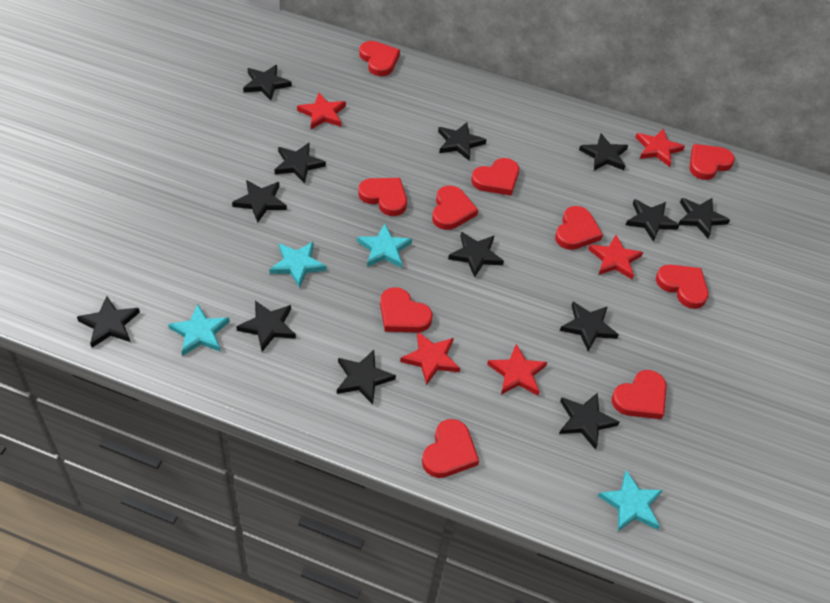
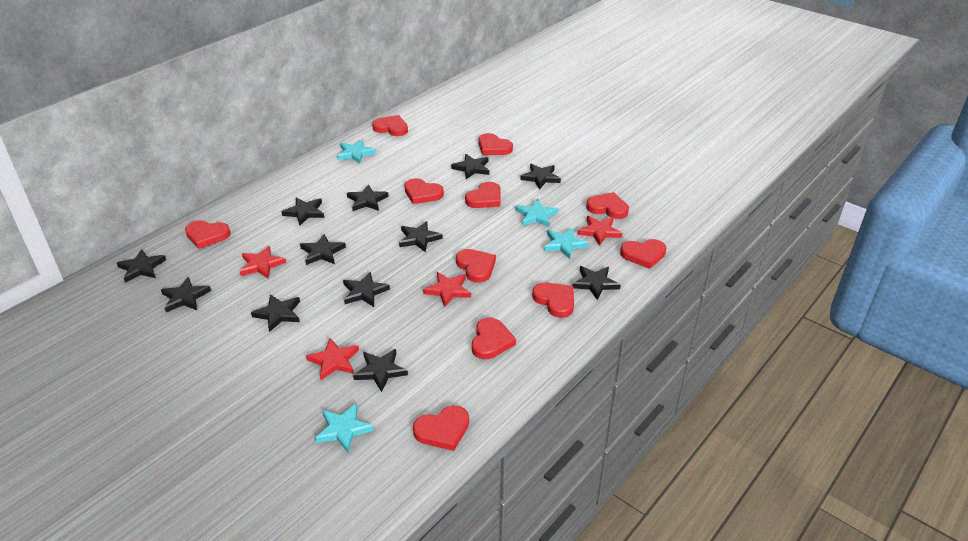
black star: [77,296,140,348] [232,180,287,223] [236,301,296,352] [243,65,292,100] [275,143,326,184] [337,350,396,405] [438,122,487,160] [448,232,504,277] [559,393,620,450] [560,302,619,351] [579,133,628,171] [626,199,679,242] [679,198,730,238] = 13 -> [117,249,166,283] [161,277,211,312] [251,294,300,332] [281,197,324,226] [300,234,346,265] [343,272,390,307] [347,184,389,211] [353,349,408,392] [399,221,443,253] [451,154,489,179] [520,164,561,189] [572,266,621,300] = 12
red heart: [358,178,407,216] [359,41,400,76] [380,287,433,332] [422,419,479,478] [432,186,478,230] [471,158,519,196] [555,206,603,250] [611,370,667,419] [656,264,709,309] [690,144,735,180] = 10 -> [185,220,231,249] [372,115,408,136] [404,178,444,204] [413,406,469,451] [456,249,496,283] [465,182,501,208] [472,318,516,359] [479,133,513,155] [532,282,574,318] [586,192,629,219] [620,239,666,269] = 11
red star: [297,93,346,129] [400,332,460,385] [487,344,547,395] [588,235,643,279] [635,128,685,167] = 5 -> [240,246,286,279] [306,338,359,380] [423,272,471,307] [578,216,622,246] = 4

